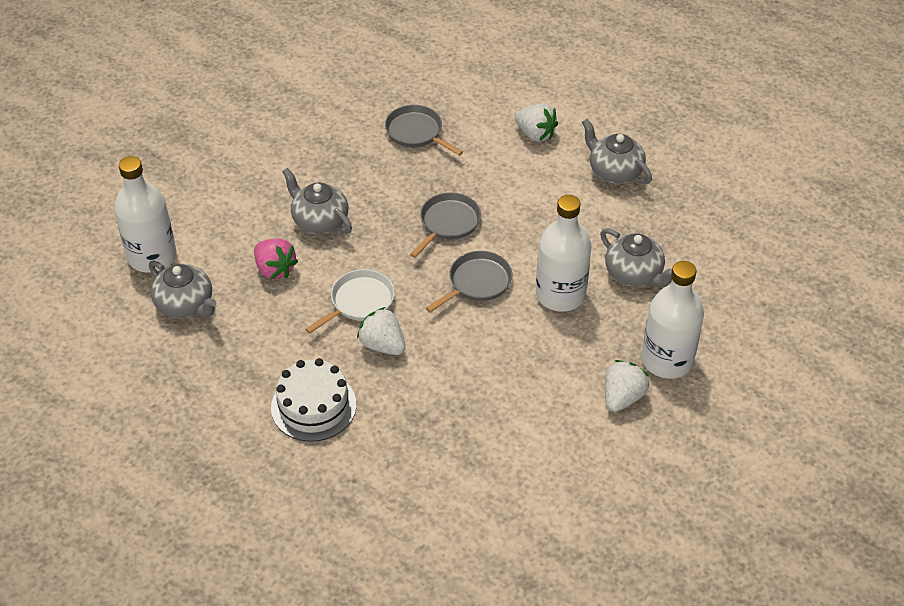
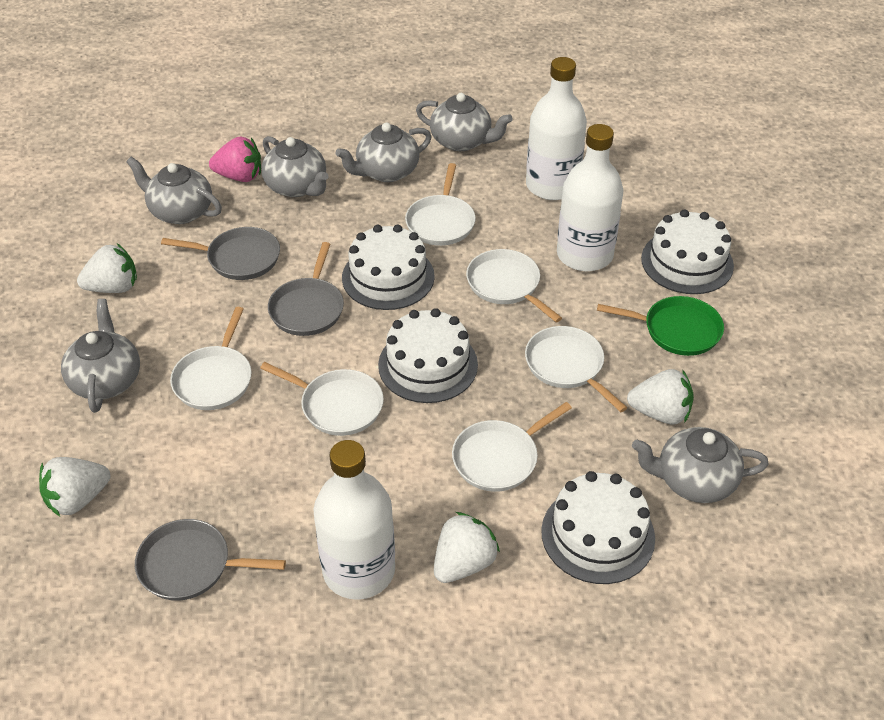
green pan: none = 0 -> [597,296,724,356] = 1
grey teapot: [149,261,217,319] [282,168,352,234] [582,119,652,184] [600,228,672,287] = 4 -> [61,299,140,413] [126,157,222,224] [261,136,329,197] [335,122,432,182] [416,93,513,151] [632,427,769,503] = 6
white cake: [271,358,356,442] = 1 -> [342,224,435,310] [378,308,478,403] [541,471,655,584] [641,209,734,294] = 4
white pan: [305,269,395,334] = 1 -> [170,307,252,410] [260,362,384,436] [405,163,476,246] [452,402,572,492] [466,249,562,322] [525,326,627,412] = 6
white strawberry: [357,307,405,355] [515,103,558,142] [605,360,649,412] = 3 -> [39,457,110,516] [77,243,137,293] [434,512,500,583] [627,369,694,424] = 4

